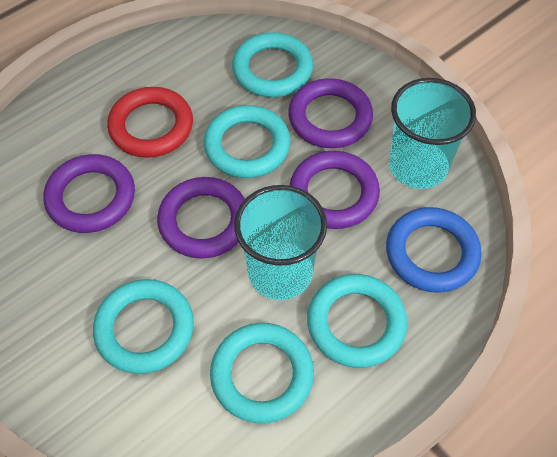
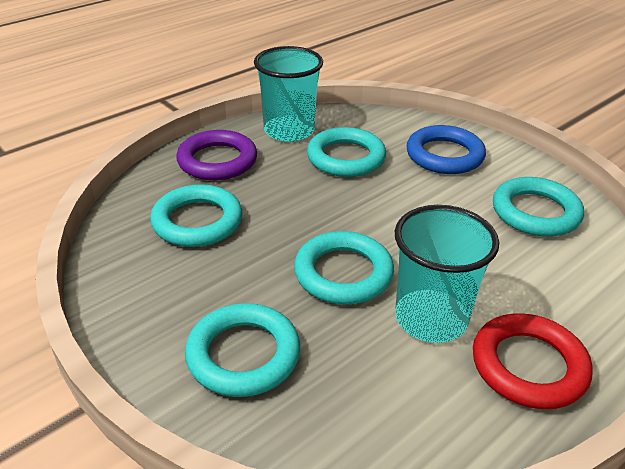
purple ring: [44,154,135,233] [157,177,245,259] [288,78,373,148] [290,151,380,229] = 4 -> [176,130,257,180] = 1

